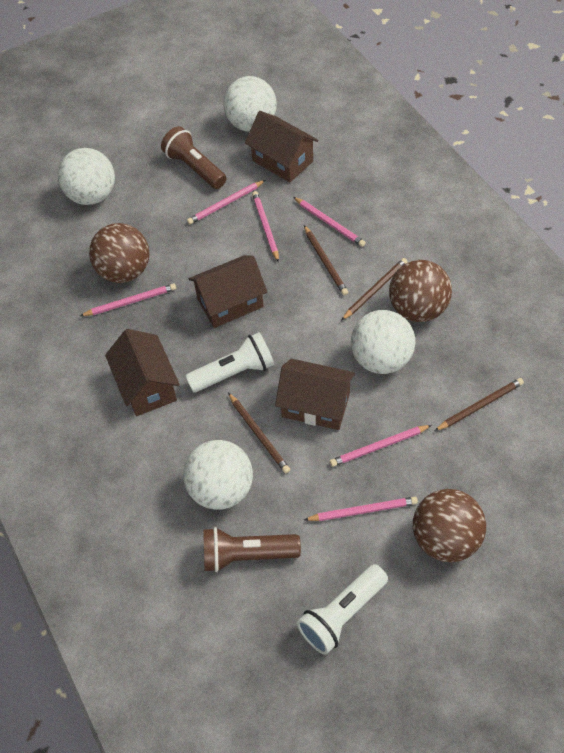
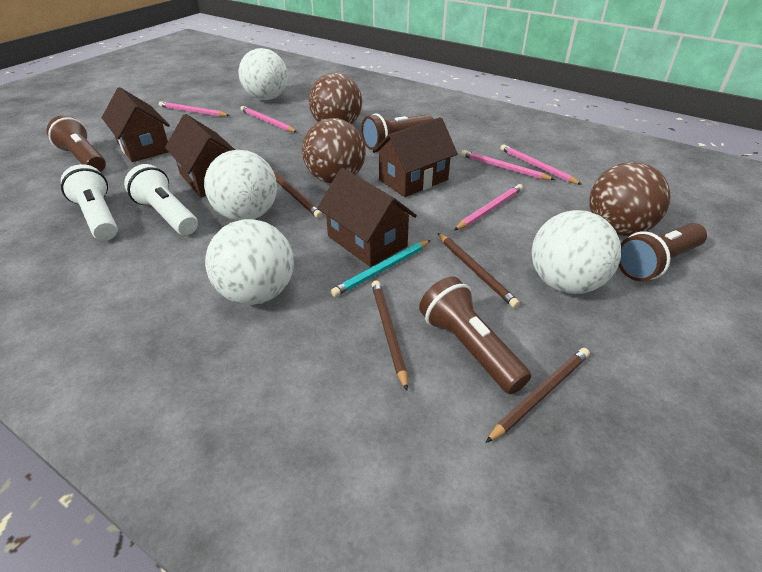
brown flashlight: [161,126,226,189] [203,527,301,572] = 2 -> [47,115,106,172] [361,113,433,150] [419,276,531,394] [619,223,707,281] = 4
pink pencil: [80,283,176,316] [187,180,265,225] [252,191,279,262] [293,197,366,247] [304,497,418,521] [330,425,432,467] = 6 -> [159,101,230,117] [240,106,297,132] [454,184,523,230] [461,150,555,180] [500,144,582,185] = 5
turquoise pencil: none = 0 -> [331,240,431,297] = 1

